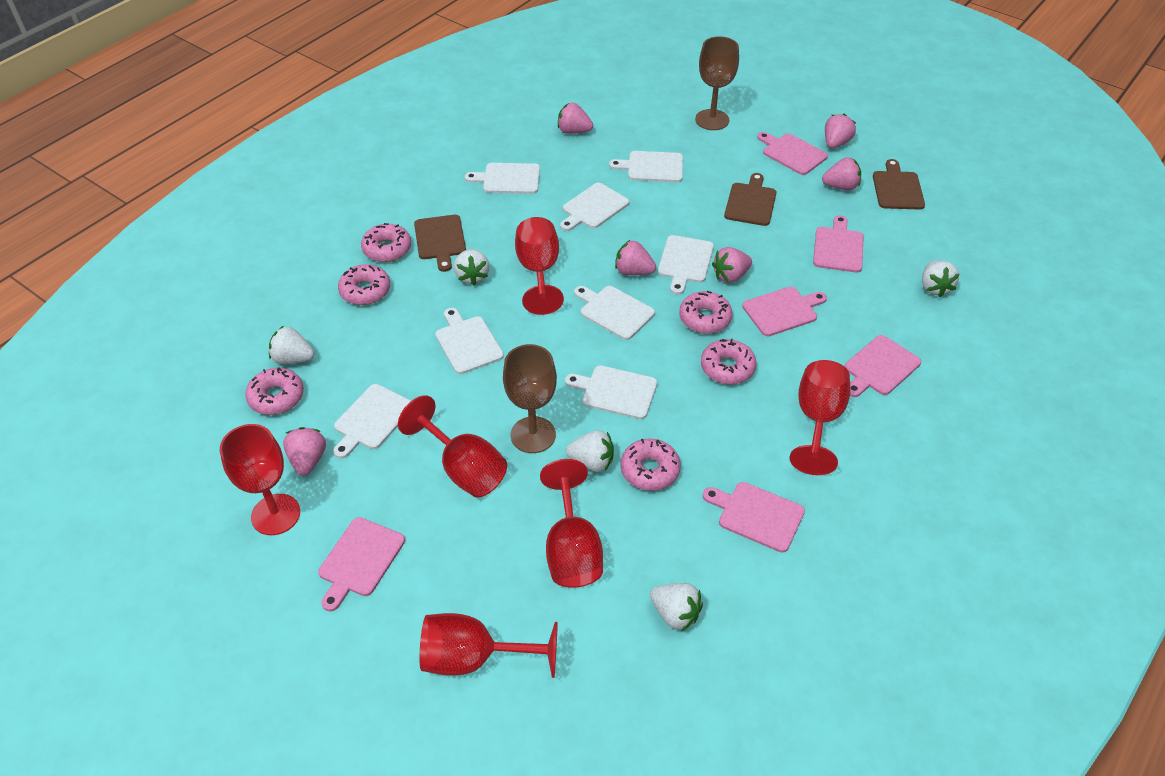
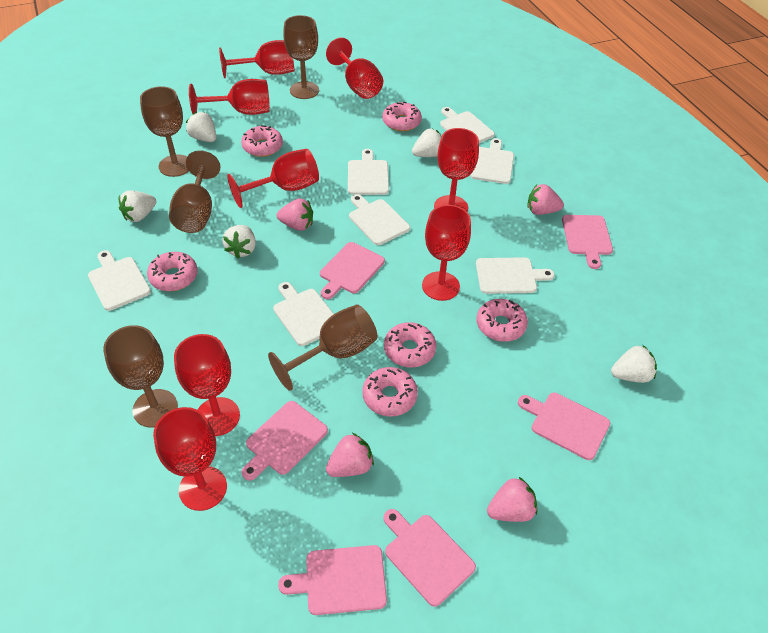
brown cutting board: [414,215,466,272] [724,173,777,226] [873,159,925,209] = 3 -> none = 0
brown goblet: [503,344,557,453] [695,36,739,130] = 2 -> [103,325,178,427] [140,86,189,177] [169,150,220,233] [268,304,377,391] [283,15,319,99] = 5
pink strawberry: [283,427,326,476] [558,103,593,134] [615,240,656,275] [712,247,752,283] [822,157,861,190] [825,114,856,148] = 6 -> [277,198,313,231] [326,433,374,477] [487,477,537,522] [527,184,564,215] = 4
red goblet: [220,424,300,535] [398,395,507,498] [419,613,558,678] [515,217,564,315] [540,459,603,588] [790,360,850,475] = 6 -> [153,407,227,511] [174,334,240,436] [189,79,270,115] [219,40,294,78] [227,149,319,208] [326,38,383,99] [422,205,471,301] [434,128,479,212] = 8
white cutting board: [333,384,411,459] [435,308,504,374] [465,163,540,194] [560,183,629,231] [565,365,657,419] [574,286,655,340] [609,151,683,182] [658,235,714,295] = 8 -> [88,250,151,311] [273,282,334,346] [348,149,389,195] [349,194,410,245] [440,107,495,143] [470,138,514,184] [476,257,555,294] = 7

